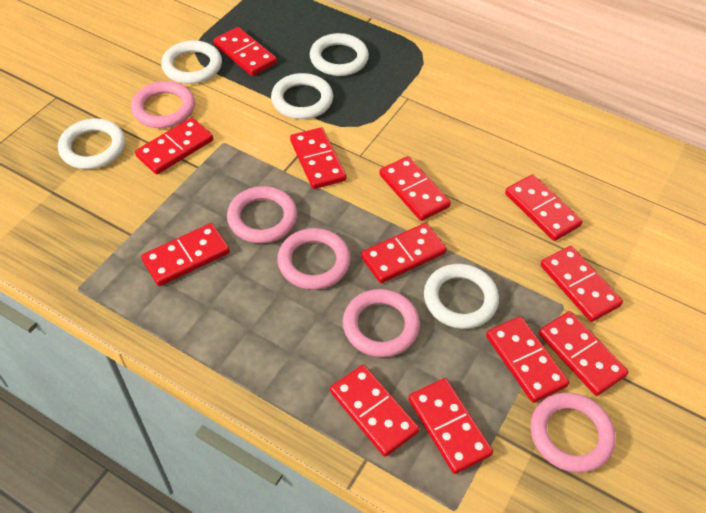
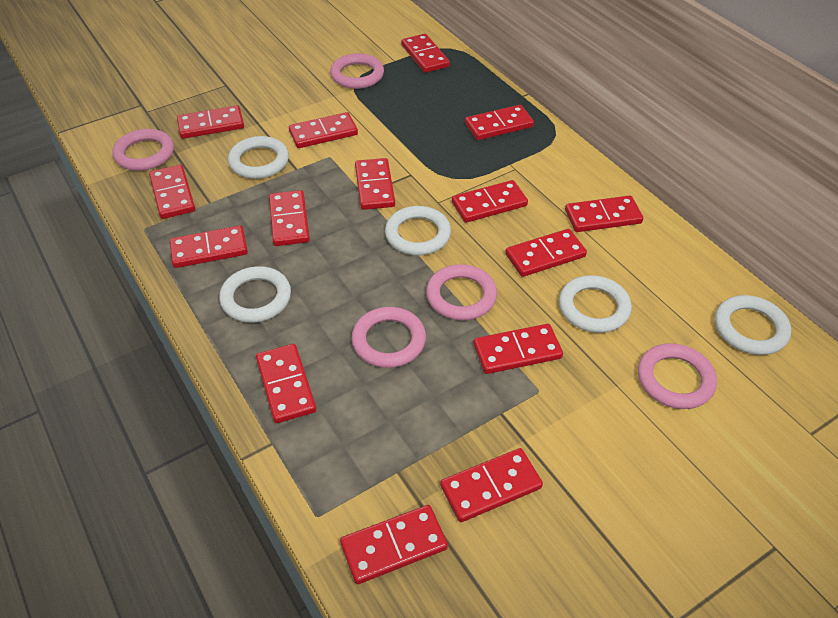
red domino: [135,118,213,174] [141,223,230,286] [214,27,277,76] [290,127,346,189] [330,365,419,457] [361,223,447,283] [379,156,451,221] [408,378,493,474] [486,316,569,403] [505,174,583,241] [539,311,628,396] [540,246,623,322] = 12 -> [149,165,195,219] [170,226,248,268] [177,105,244,139] [256,344,316,423] [269,190,310,246] [289,112,358,148] [340,505,448,584] [355,158,395,210] [401,34,450,73] [440,448,543,522] [452,180,528,223] [465,105,534,140] [473,324,563,374] [505,229,587,277] [565,195,643,232] = 15

